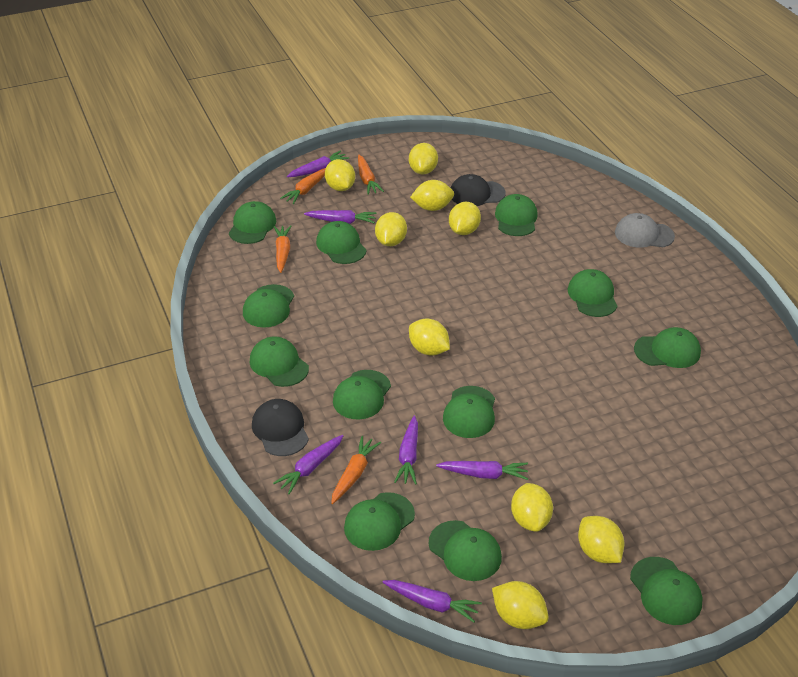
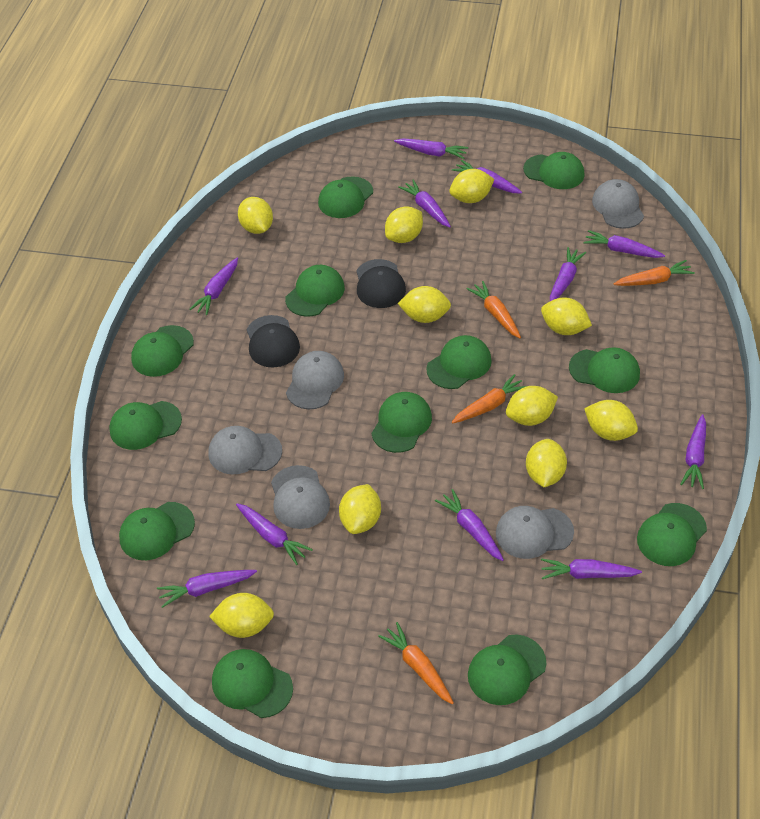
grey cap: [615,213,675,248] = 1 -> [209,426,282,475] [271,465,330,529] [286,351,344,409] [496,506,574,559] [592,179,644,229] = 5
purple carrot: [273,435,343,494] [287,150,349,177] [304,210,376,224] [382,580,482,623] [394,416,418,485] [436,461,528,480] = 6 -> [157,570,257,608] [189,258,238,315] [236,503,313,565] [394,138,468,159] [398,180,451,227] [435,489,504,561] [452,160,522,194] [541,558,642,579] [550,247,586,301] [583,230,665,258] [681,414,706,489] = 11
yellow lemon: [325,159,355,191] [375,212,407,246] [409,143,438,174] [409,319,450,356] [410,180,454,211] [449,202,481,235] [492,581,549,629] [511,483,553,532] [578,516,624,563] = 9 -> [209,593,274,638] [238,197,273,234] [339,484,381,534] [385,206,423,243] [398,286,451,323] [449,169,494,203] [506,386,558,426] [526,439,567,487] [541,298,592,335] [584,400,638,441] = 10

